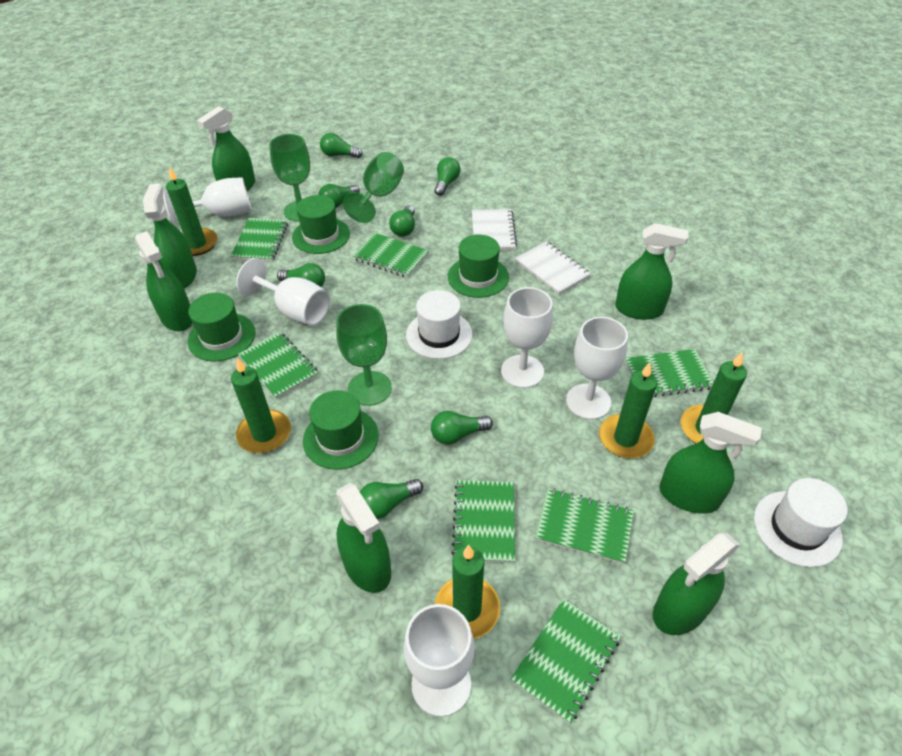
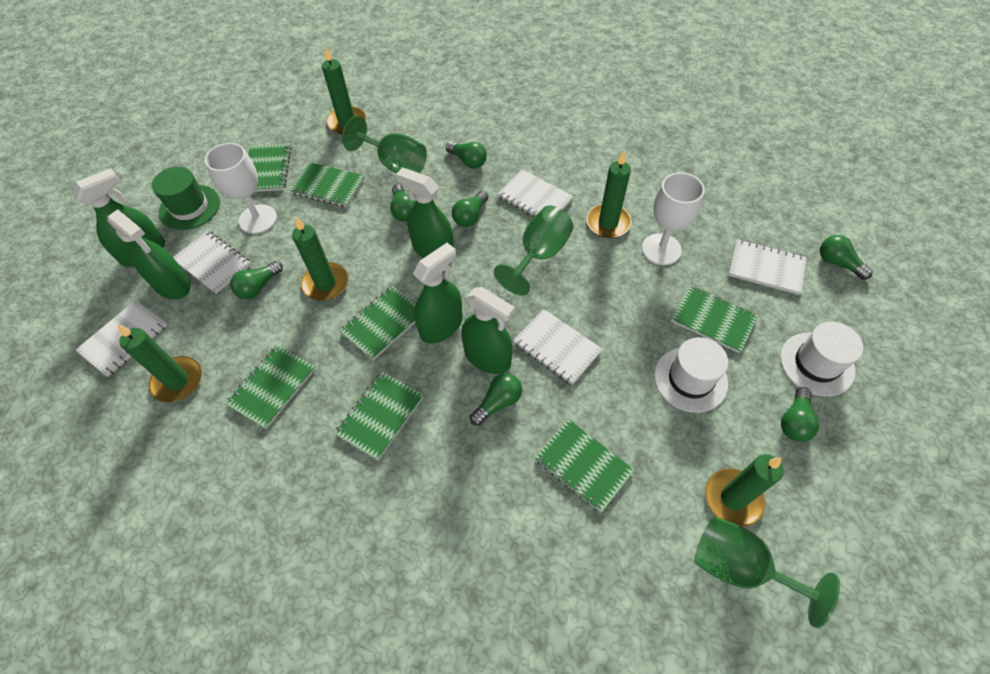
green hat: [188,293,256,361] [292,195,350,254] [303,390,379,470] [448,235,509,298] = 4 -> [152,167,220,230] = 1
green spray bottle: [135,231,192,332] [143,184,197,288] [197,106,255,191] [336,483,391,593] [615,223,689,320] [653,533,740,635] [659,412,762,514] = 7 -> [73,168,165,267] [108,209,191,299] [396,167,454,258] [413,243,463,343] [461,287,515,374] = 5
white goblet: [163,177,251,226] [236,258,330,326] [404,604,474,717] [501,287,553,388] [566,317,628,420] = 5 -> [205,143,277,234] [642,172,705,265] = 2
white notebook: [472,209,517,250] [515,242,591,295] = 2 -> [75,300,167,377] [173,231,251,294] [497,169,574,217] [513,309,603,385] [729,239,807,295] = 5

